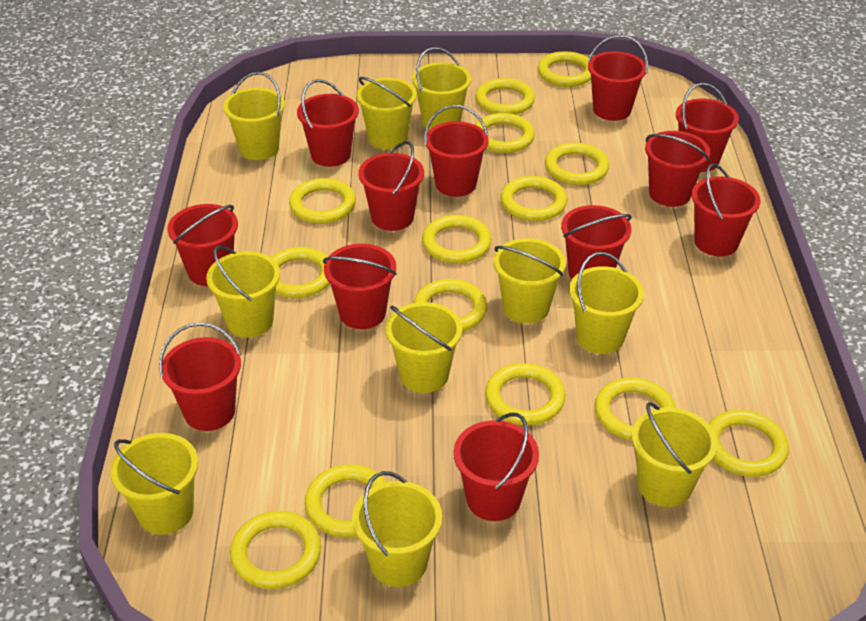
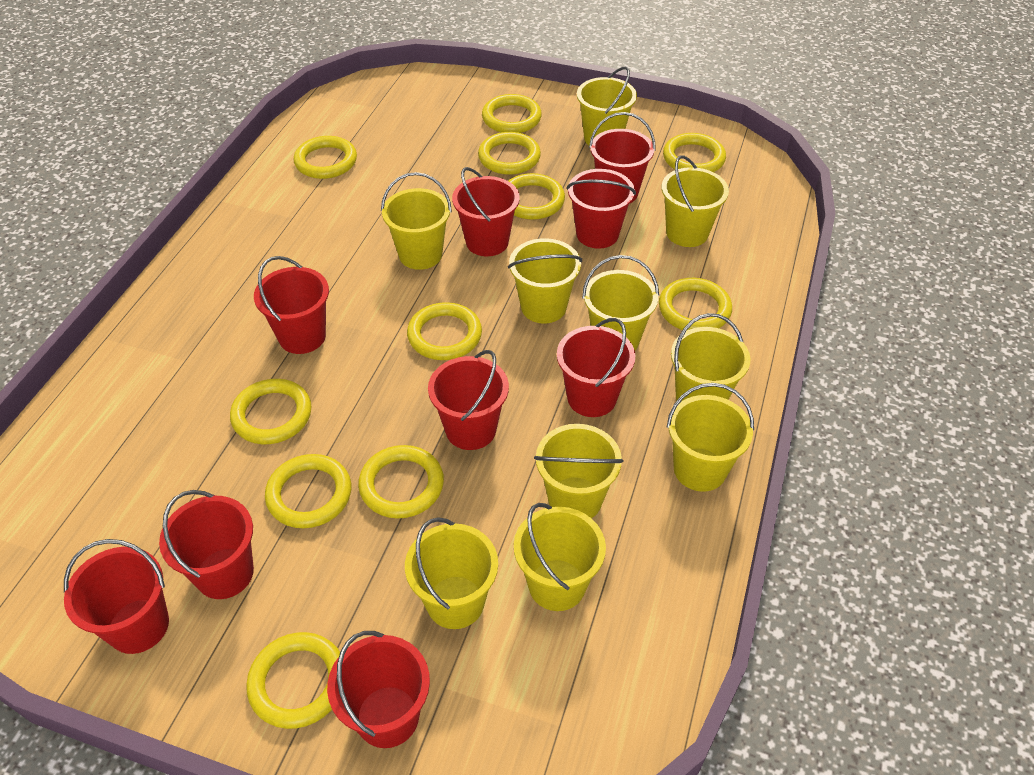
red bucket: [159,322,241,431] [167,204,238,286] [297,79,359,167] [323,244,397,329] [358,141,424,231] [424,105,488,197] [454,413,539,521] [561,205,632,279] [587,35,648,121] [645,131,710,207] [676,83,739,172] [691,163,760,256] = 12 -> [64,539,169,654] [159,490,254,599] [254,256,329,354] [327,631,430,748] [428,350,509,450] [452,167,520,256] [557,318,635,417] [567,169,636,249] [589,112,656,203] = 9
yellow ring: [230,511,321,589] [271,247,330,298] [289,178,356,224] [305,464,387,537] [414,279,487,331] [422,215,492,263] [475,78,535,115] [475,113,535,153] [485,363,565,425] [500,176,567,221] [538,51,591,87] [545,143,609,185] [595,378,676,441] [709,410,789,477] = 14 -> [230,379,311,444] [246,632,340,729] [265,454,351,528] [294,136,357,179] [358,445,444,518] [407,302,482,360] [478,132,541,175] [482,94,542,133] [508,173,565,220] [659,278,732,330] [663,133,726,172] = 11

